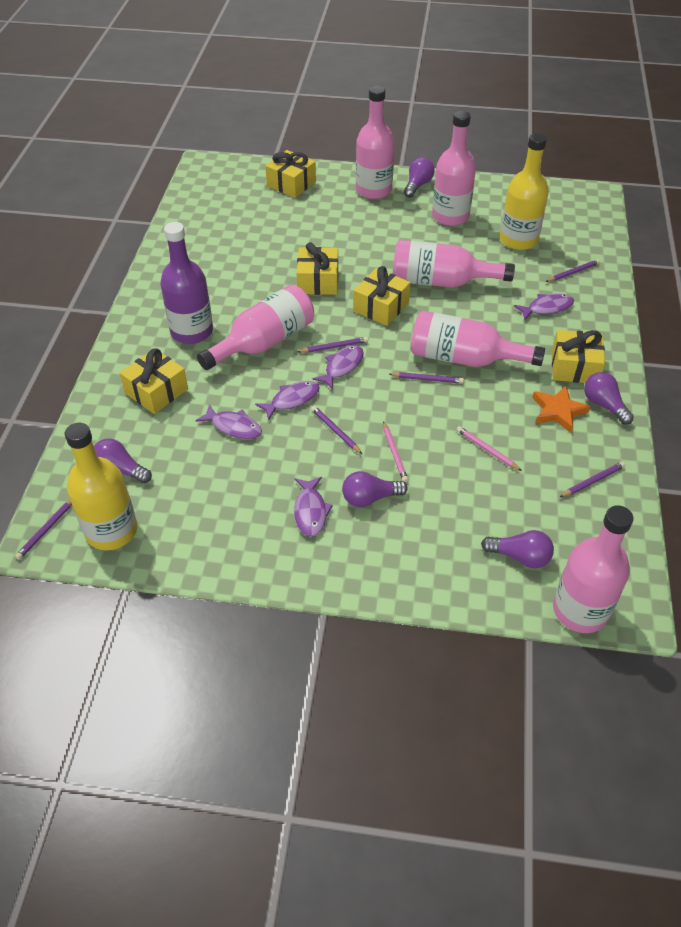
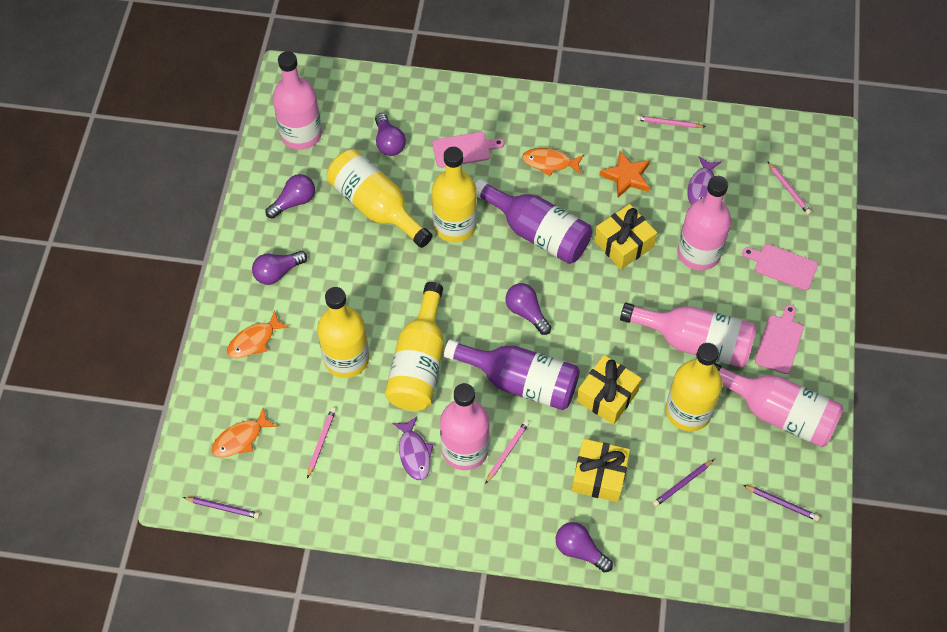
orange fish: none = 0 -> [211,408,277,458] [227,310,289,358] [522,148,584,176] = 3
pink bottle: [197,284,314,370] [356,86,395,199] [393,240,515,288] [411,311,545,367] [432,111,476,226] [553,505,633,633] = 6 -> [273,51,322,150] [440,383,490,470] [620,303,757,368] [677,176,731,271] [714,363,843,447] = 5
pink cutting board: none = 0 -> [432,132,504,168] [742,244,818,290] [755,305,803,374] = 3
pink pencil: [383,421,408,483] [456,426,522,471] = 2 -> [307,408,336,478] [485,421,529,484] [636,116,706,128] [767,161,811,215] = 4
purple bottle: [160,222,213,344] = 1 -> [444,339,580,410] [475,179,592,264] = 2
purple fish: [195,404,262,439] [255,381,320,420] [294,477,333,536] [313,345,364,390] [514,294,574,320] = 5 -> [393,417,434,480] [687,156,721,205] = 2
purple pencil: [15,500,72,560] [298,337,368,353] [311,406,362,454] [389,372,464,384] [545,259,600,282] [560,462,625,497] = 6 -> [183,497,260,519] [653,459,714,507] [743,485,820,521] = 3
yellow bottle: [65,423,137,550] [500,133,549,250] = 2 -> [317,287,369,378] [327,149,432,248] [385,282,444,411] [432,147,477,242] [666,343,723,431] = 5
yellow gift: [120,348,188,414] [265,150,316,198] [296,242,338,295] [353,266,410,326] [552,330,605,383] = 5 -> [572,439,630,502] [577,355,642,425] [594,204,657,269] = 3

